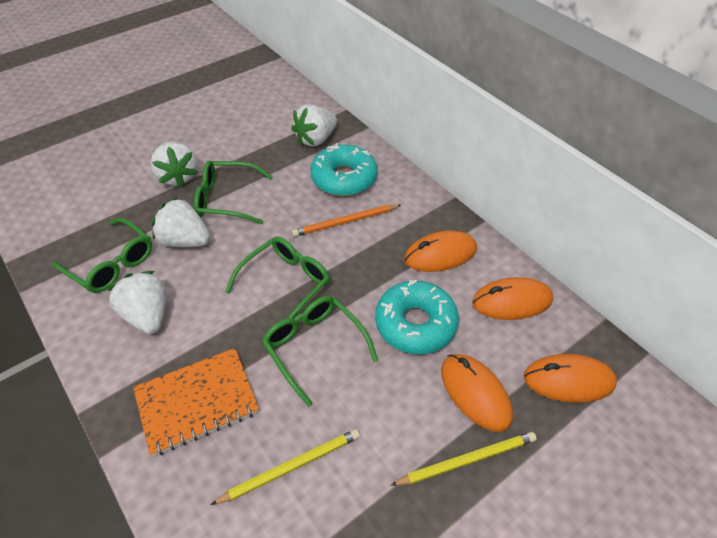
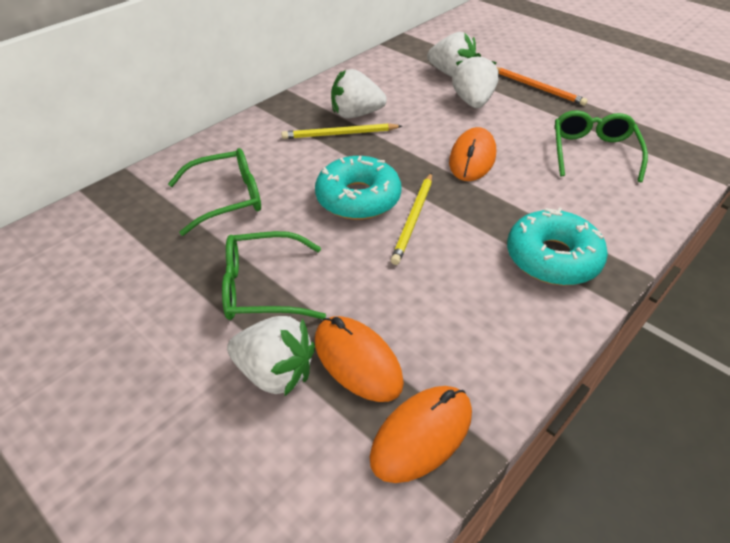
green glasses: [52,218,152,293] [194,161,273,224] [225,236,330,318] [262,296,378,407] = 4 -> [168,148,261,236] [222,231,326,320] [555,110,648,182] = 3
orange mouse: [404,230,477,272] [441,354,513,432] [472,277,553,320] [524,354,617,403] = 4 -> [315,316,404,402] [370,386,472,483] [449,127,496,181] = 3
orange notebook: [133,348,259,457] = 1 -> none = 0

